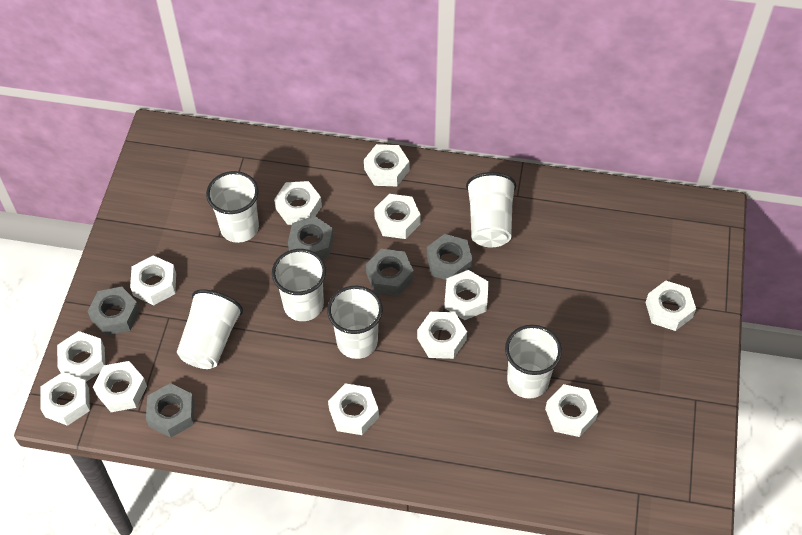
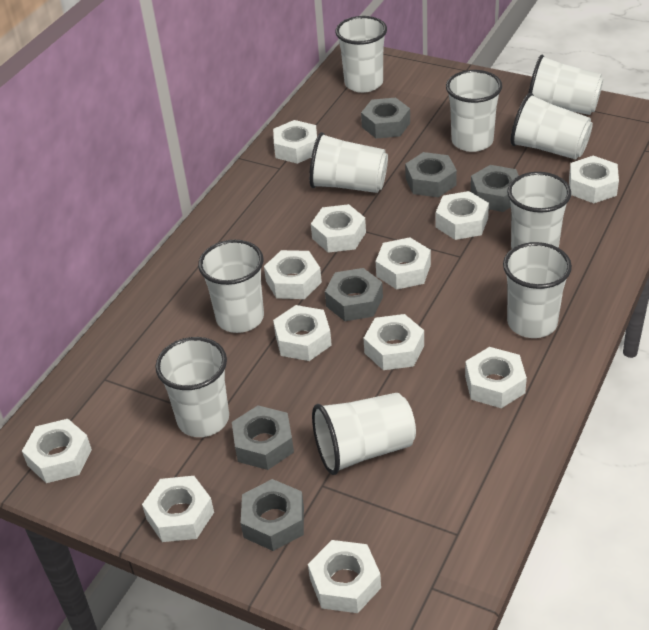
grey nut: [87,286,140,336] [146,383,195,438] [288,216,333,259] [366,249,414,296] [427,234,473,280] = 5 -> [232,405,294,470] [241,479,304,551] [325,268,383,321] [361,98,410,138] [405,152,457,198] [471,165,519,212] = 6
white cup: [177,289,243,369] [206,171,259,243] [272,249,326,321] [327,286,383,359] [466,172,516,247] [505,325,562,398] = 6 -> [155,337,229,437] [198,240,264,333] [309,132,388,193] [312,393,416,475] [335,16,387,93] [446,70,502,152] [503,242,572,338] [507,172,571,249] [511,93,593,160] [528,55,604,115] = 10

